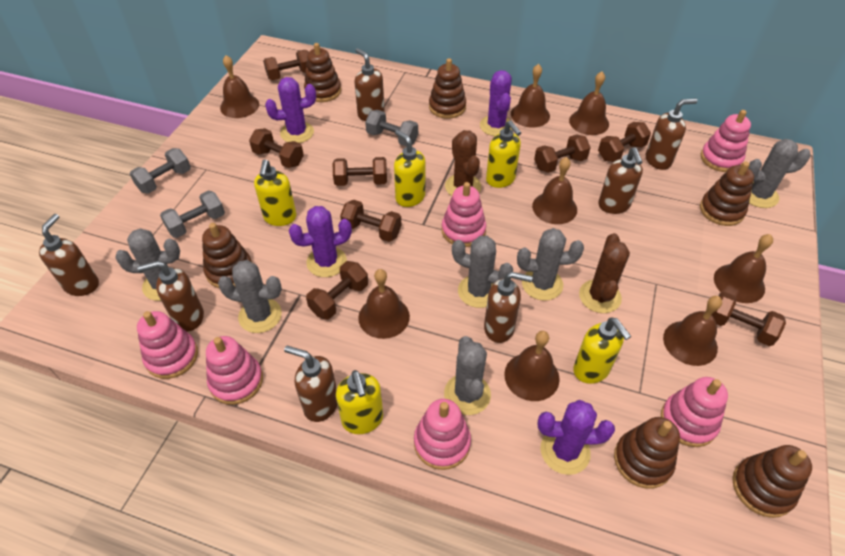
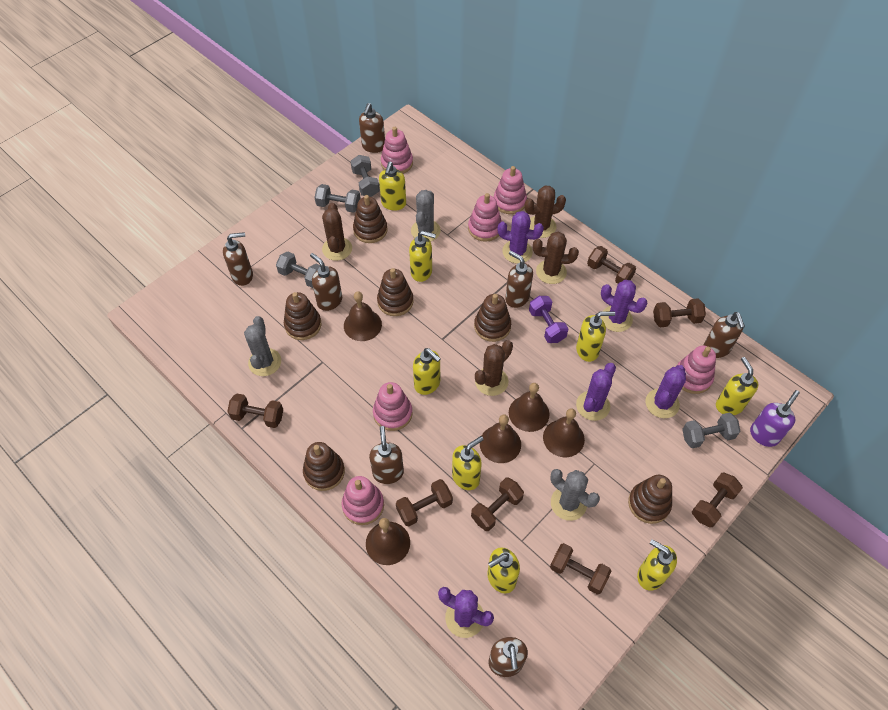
brown bell: [220,55,259,118] [358,269,410,339] [504,331,560,401] [511,64,550,128] [532,157,577,224] [569,71,609,135] [663,296,722,366] [714,234,773,303] = 8 -> [344,291,382,341] [366,518,410,565] [480,414,521,463] [509,383,549,432] [543,408,585,457] = 5
brown cactus: [445,130,481,196] [579,233,630,313] = 2 -> [322,203,352,261] [475,340,513,396] [524,186,566,238] [533,232,579,284] = 4
brown dumbbell: [249,128,304,168] [263,50,309,80] [306,261,368,319] [333,157,387,186] [340,200,401,242] [534,134,591,173] [598,122,651,162] [712,292,786,346] = 8 -> [227,394,283,428] [396,479,453,526] [471,478,524,531] [550,543,611,594] [587,246,636,284] [653,298,706,328] [692,473,743,527] = 7
grey cactus: [115,228,180,301] [218,260,282,333] [444,336,491,415] [452,236,513,308] [517,228,584,301] [748,139,811,208] = 6 -> [244,316,281,376] [411,190,441,241] [551,469,600,521] = 3
grey dumbbell: [130,148,191,194] [160,190,225,238] [365,110,418,146] = 3 -> [276,252,320,288] [314,184,361,213] [351,155,380,197] [682,412,741,448] = 4
purple cactus: [265,77,316,143] [289,206,352,277] [480,70,512,136] [538,400,615,475] = 4 -> [438,587,494,638] [498,211,544,264] [576,363,616,421] [601,280,647,332] [646,365,686,418] = 5
purple dumbbell: none = 0 -> [529,296,569,343] = 1
purple soap dispenser: none = 0 -> [750,390,800,447] = 1
yellow soap dispenser: [254,159,296,226] [336,370,383,434] [394,130,425,207] [486,120,521,188] [573,318,631,384] = 5 -> [379,162,406,211] [409,231,436,282] [413,348,441,395] [452,436,484,490] [487,547,520,593] [576,311,615,362] [637,539,677,591] [716,357,758,415] = 8

